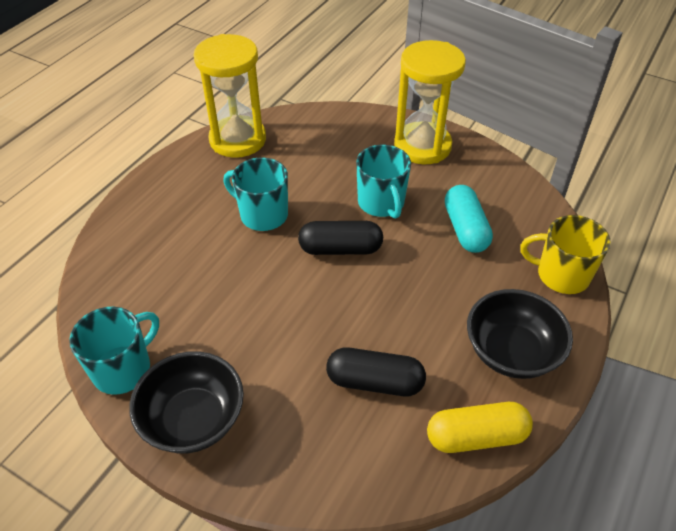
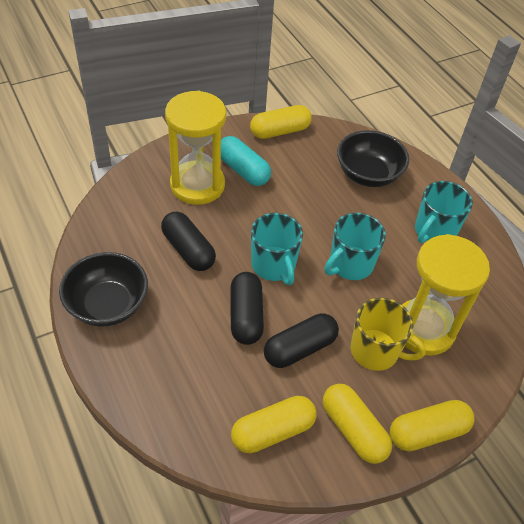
black capsule: [298,221,383,255] [326,347,426,396] = 2 -> [161,212,216,271] [230,272,264,345] [264,313,339,368] = 3
yellow capsule: [427,402,533,453] = 1 -> [231,396,317,453] [250,105,312,139] [323,384,392,464] [390,400,475,451] = 4

